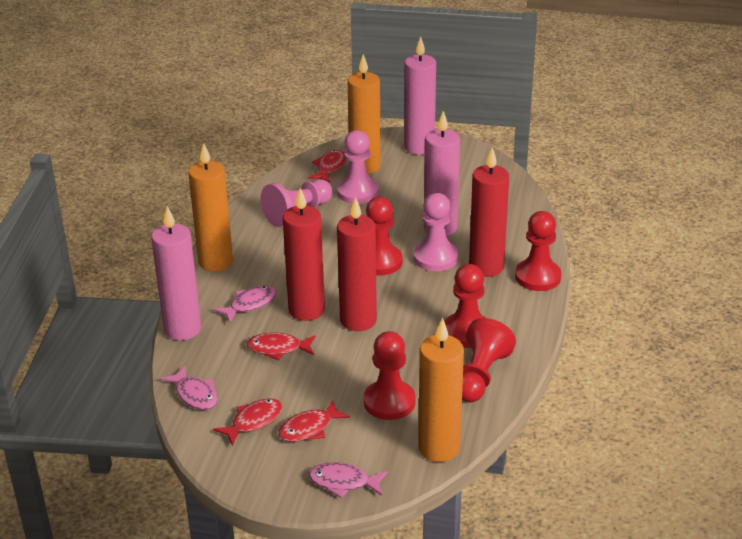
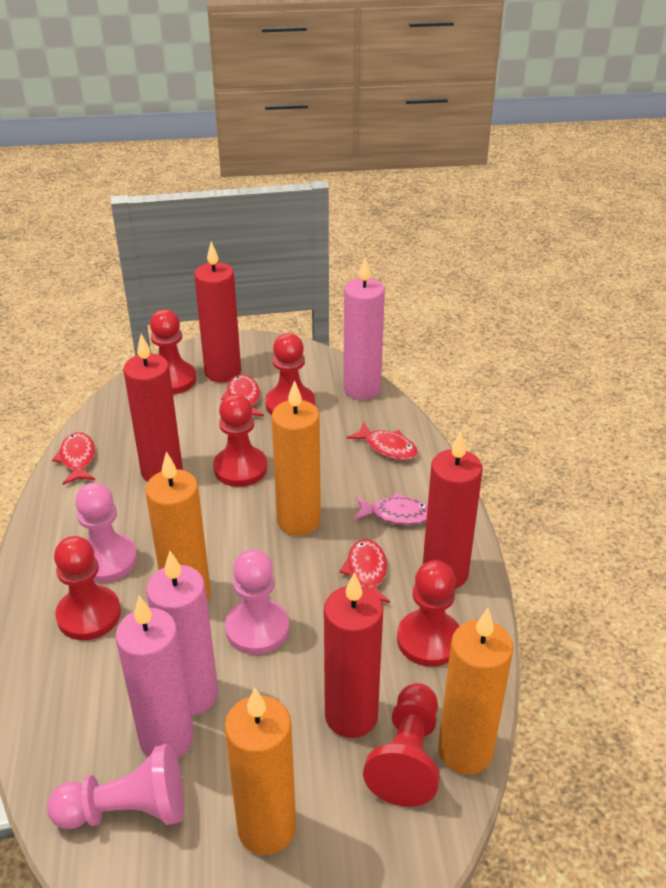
orange candle: [188,143,233,272] [348,54,381,174] [418,318,464,462] = 3 -> [145,452,211,601] [225,688,296,855] [272,380,321,536] [438,608,513,774] = 4
pink fish: [161,366,218,410] [213,286,276,323] [309,462,388,498] = 3 -> [353,492,428,525] = 1
red candle: [283,188,325,321] [337,197,377,331] [469,147,509,277] = 3 -> [123,334,183,482] [194,242,241,383] [324,572,383,738] [423,431,483,589] = 4
red pawn: [364,331,416,420] [366,197,403,275] [444,264,486,348] [462,318,516,402] [515,211,561,291] = 5 -> [54,536,121,640] [150,309,196,394] [213,394,267,487] [265,333,315,415] [363,683,440,807] [397,560,459,667] = 6

